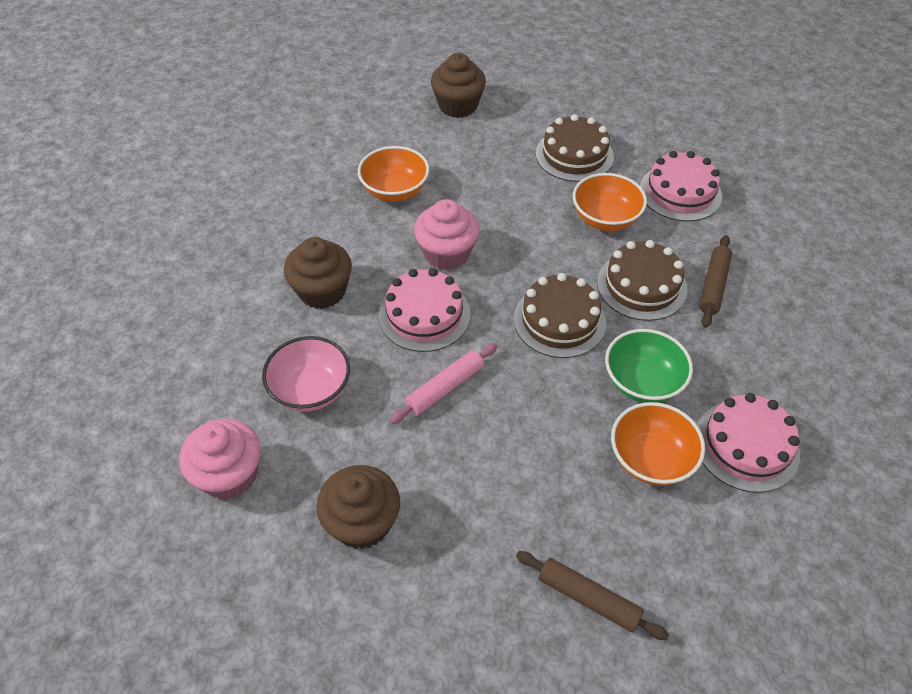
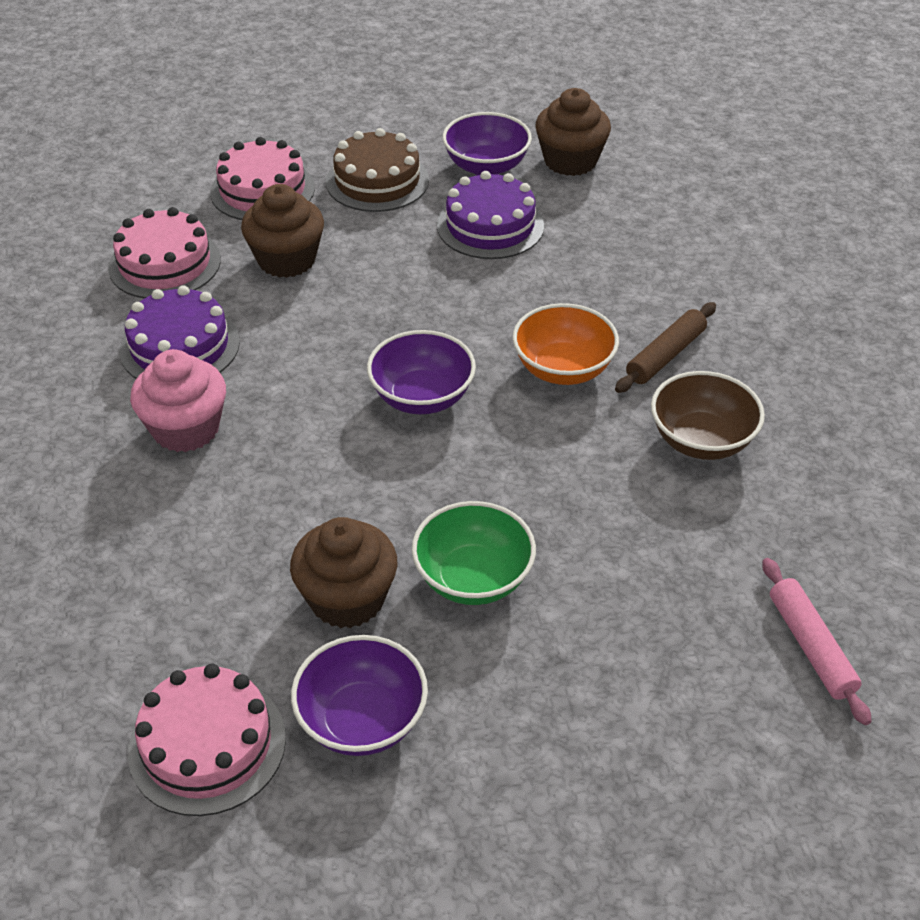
brown bowl: none = 0 -> [651,371,765,460] = 1
brown cake: [514,273,606,358] [536,114,614,182] [597,240,687,321] = 3 -> [326,128,429,212] = 1
brown rolling pin: [516,551,669,640] [700,235,732,328] = 2 -> [615,302,716,393] = 1
orange bowl: [358,146,429,202] [573,173,647,231] [611,402,705,486] = 3 -> [512,303,619,385] = 1
pink bowl: [262,336,350,412] = 1 -> none = 0
pink cupcake: [179,418,261,499] [414,199,479,270] = 2 -> [130,349,226,452] = 1
purple bowl: none = 0 -> [291,635,428,756] [367,330,476,414] [442,112,532,175] = 3
purple cake: none = 0 -> [120,285,240,379] [437,171,544,259] = 2

